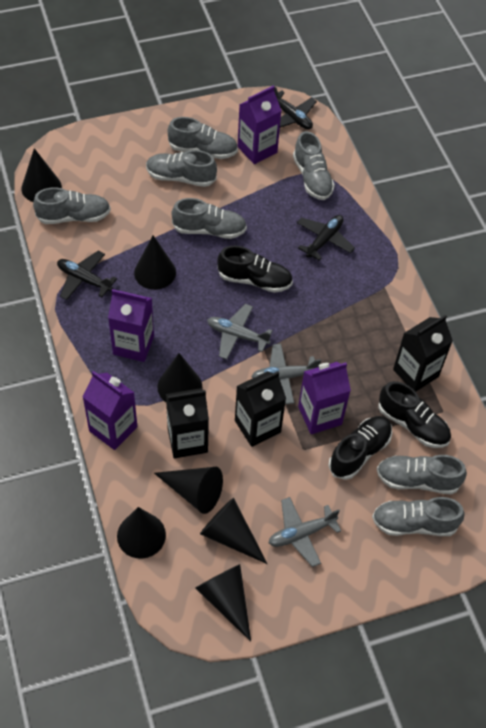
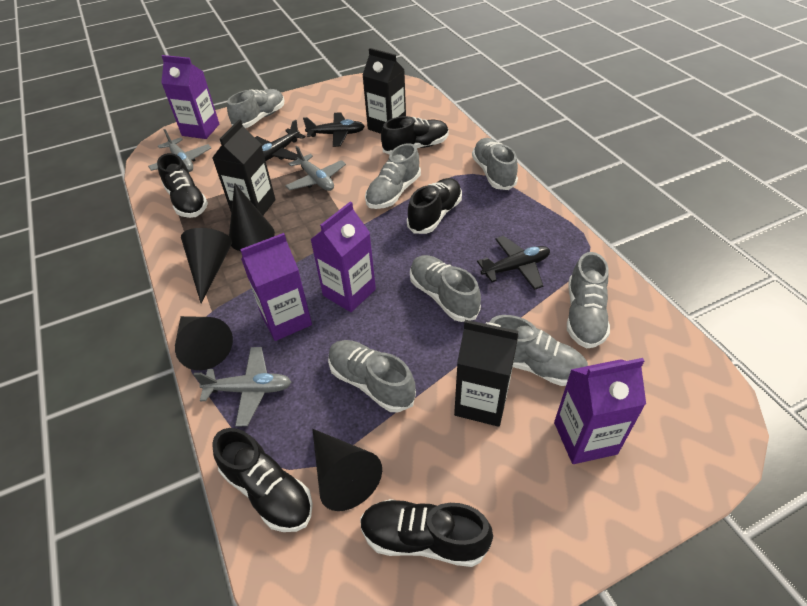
black cone: [21,148,62,202] [117,507,166,559] [134,235,176,290] [154,467,223,514] [157,353,202,402] [196,564,251,642] [200,498,267,564] = 7 -> [175,316,233,370] [181,228,232,304] [229,183,275,251] [312,429,382,511] = 4
black shoe: [218,246,293,293] [329,416,392,480] [378,381,451,448] = 3 -> [157,153,208,218] [212,428,313,532] [360,499,493,567] [381,116,449,155] [407,178,462,234] = 5

